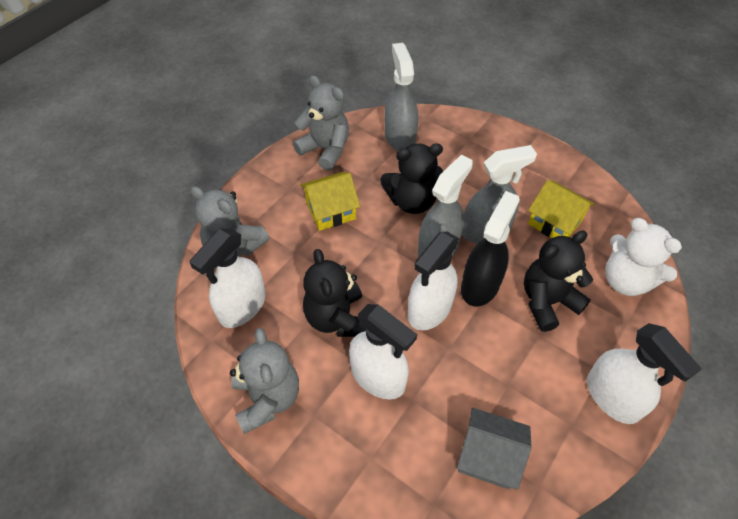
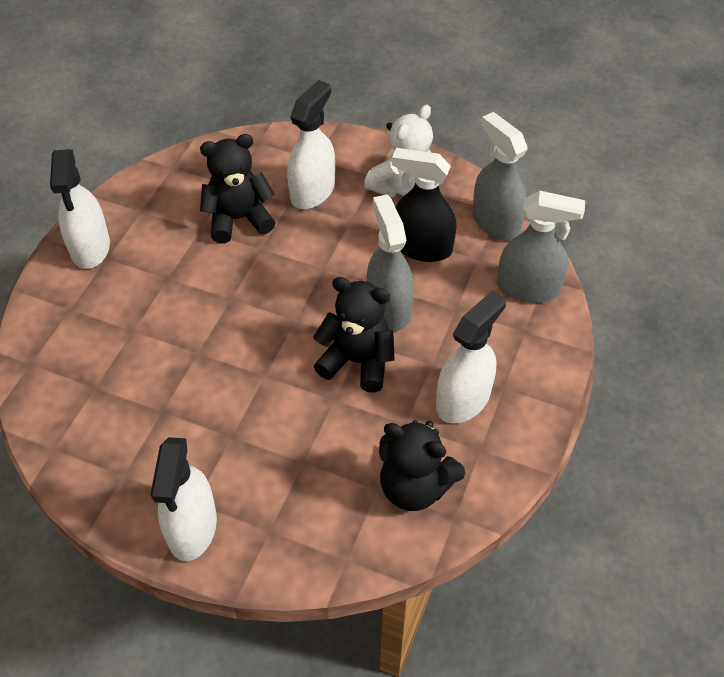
grey house: [457,408,531,490] = 1 -> none = 0
grey teddy bear: [190,186,270,257] [230,328,299,434] [293,75,349,171] = 3 -> none = 0
yellow house: [300,172,360,231] [528,180,595,238] = 2 -> none = 0

